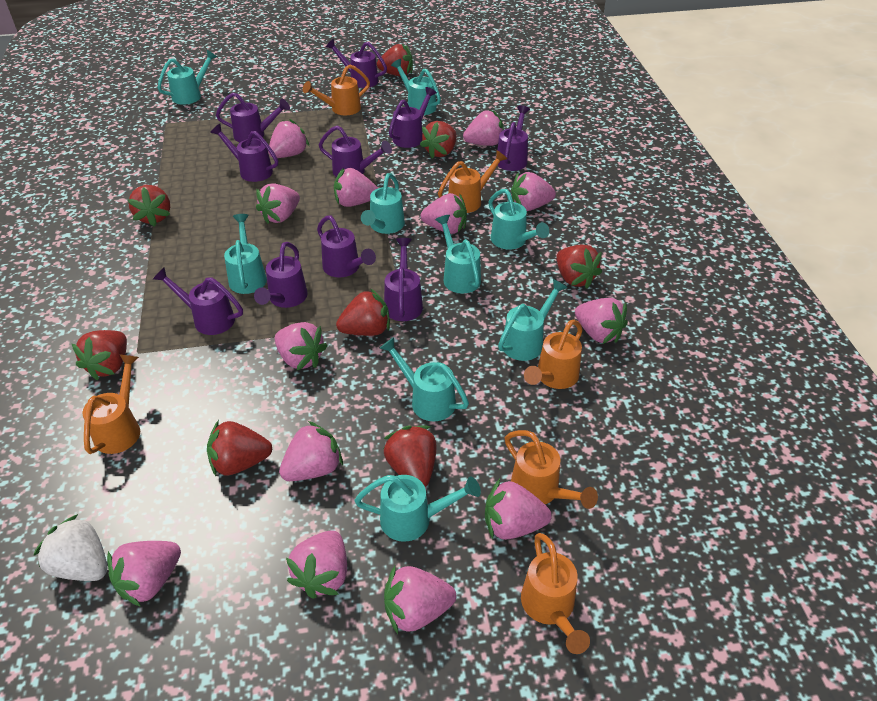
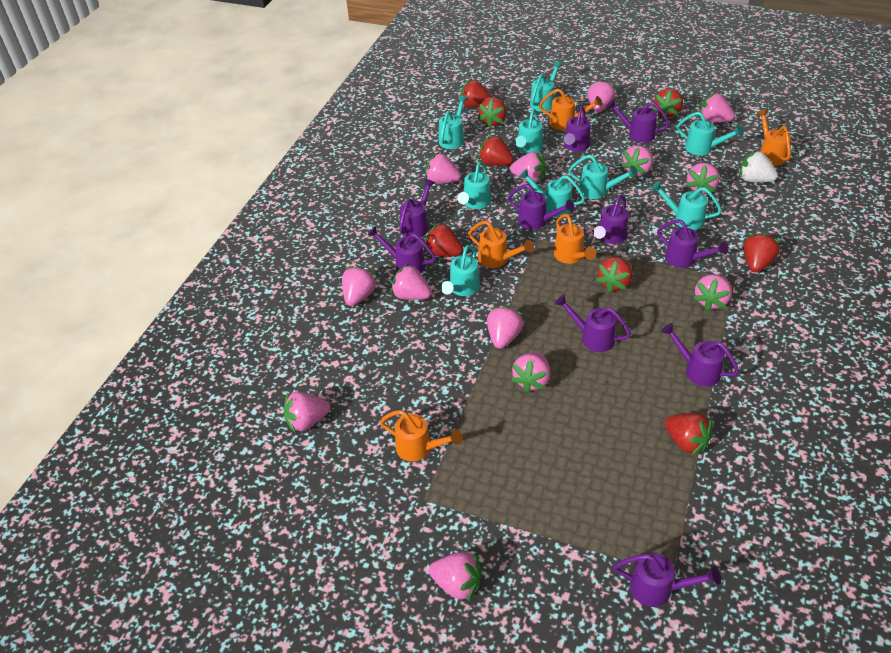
orange watering can: [83,354,140,454] [303,64,370,115] [438,150,507,213] [505,430,598,509] [521,533,590,654] [524,320,582,389] = 6 -> [380,410,463,461] [468,221,534,268] [539,89,603,130] [554,214,596,264] [757,109,791,166] = 5

